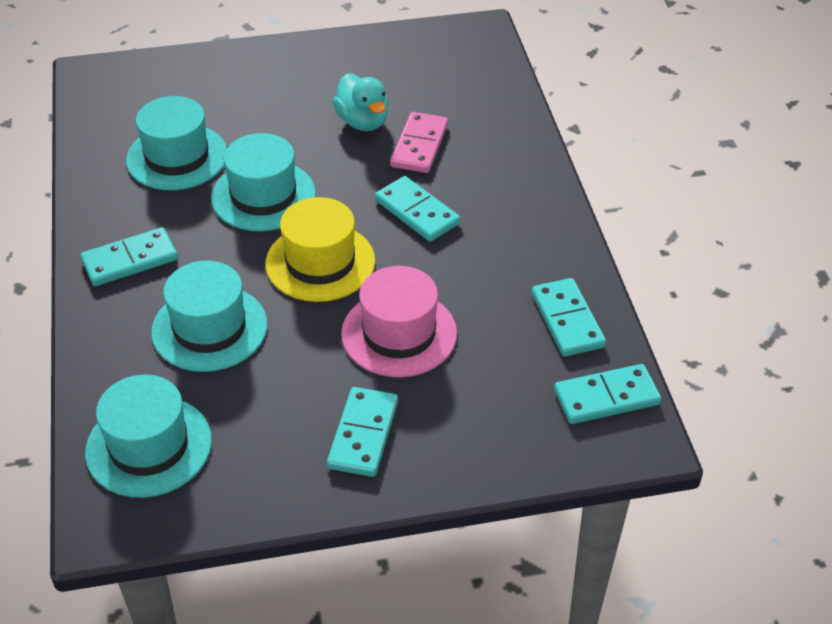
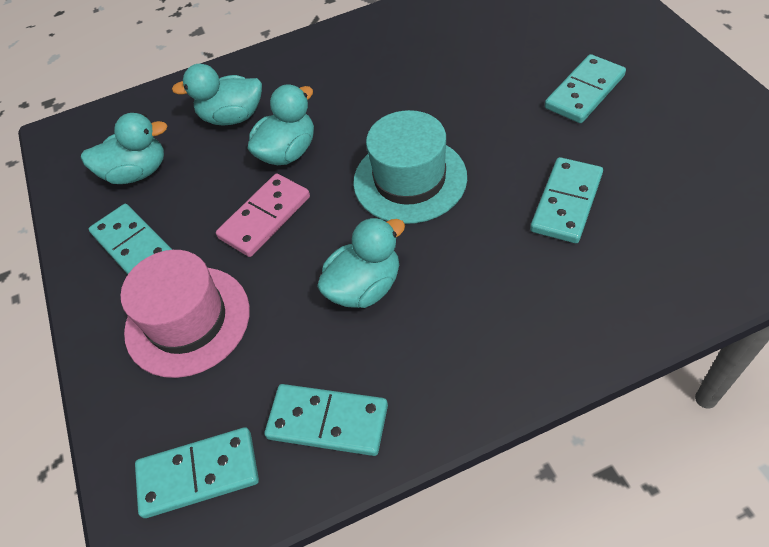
turquoise duck: [333,73,388,131] = 1 -> [81,113,168,184] [172,64,262,126] [248,85,314,165] [317,217,405,308] = 4
turquoise hat: [85,374,212,498] [126,96,227,190] [151,261,267,372] [211,133,316,231] = 4 -> [353,110,467,224] = 1
yellow hat: [265,197,375,302] = 1 -> none = 0

